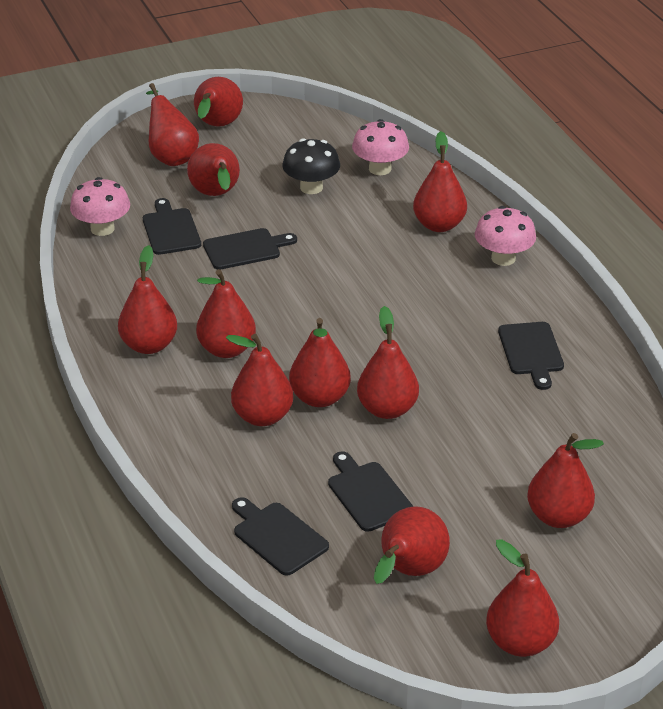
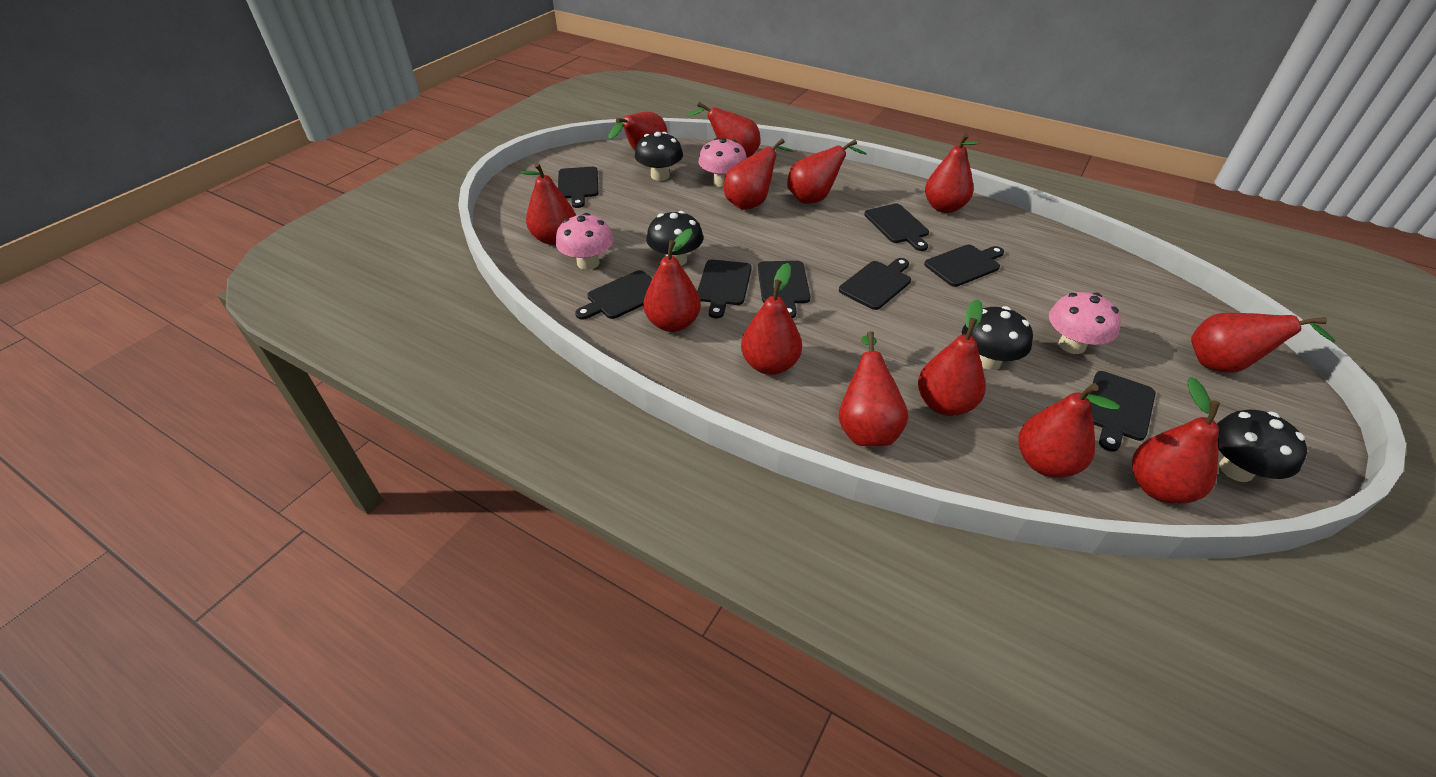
black cutting board: [143,198,201,255] [203,228,297,269] [232,497,329,576] [328,451,413,532] [498,322,564,390] = 5 -> [558,167,599,208] [575,270,652,320] [697,260,752,318] [758,261,811,319] [839,258,911,310] [864,204,929,251] [924,245,1004,287] [1089,371,1156,452] = 8
black mushroom: [282,138,340,194] = 1 -> [635,132,683,181] [646,211,703,266] [962,306,1033,370] [1217,410,1307,482] = 4
red pear: [118,245,177,354] [146,83,199,166] [187,143,240,196] [194,77,243,127] [196,269,256,358] [226,334,293,426] [289,318,351,407] [357,306,419,419] [374,506,450,584] [413,131,467,232] [486,539,559,657] [527,433,604,528] = 12 -> [520,163,576,245] [608,112,668,150] [644,229,701,332] [687,102,761,158] [724,138,794,210] [741,263,802,375] [787,139,867,204] [839,331,908,446] [918,299,986,416] [925,133,980,213] [1018,383,1120,478] [1132,377,1220,504] [1191,313,1335,373] = 13

